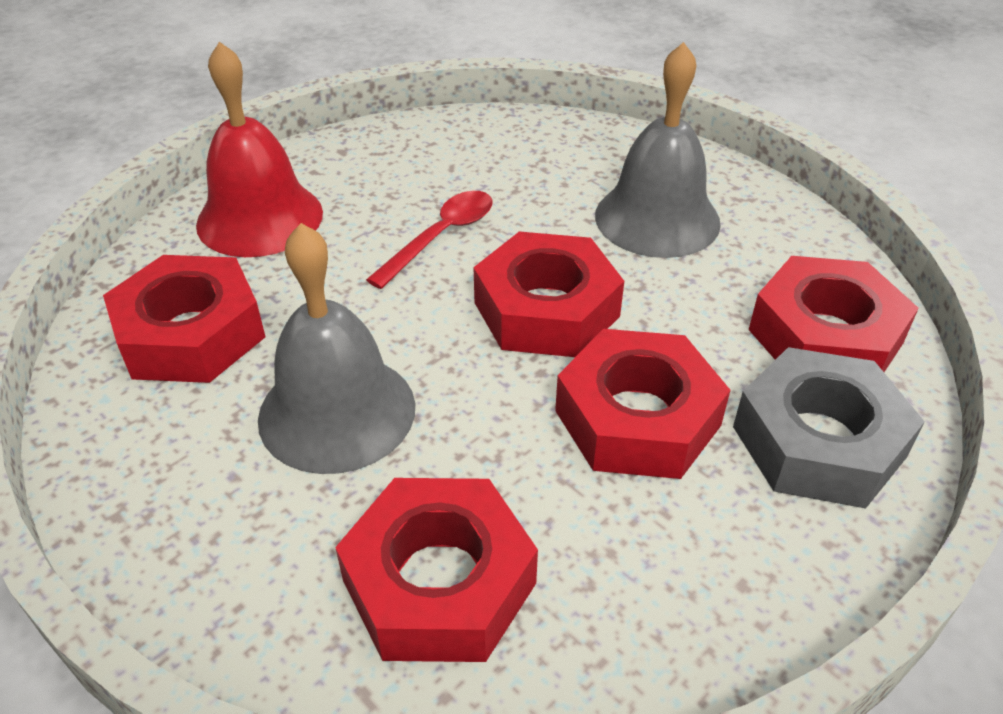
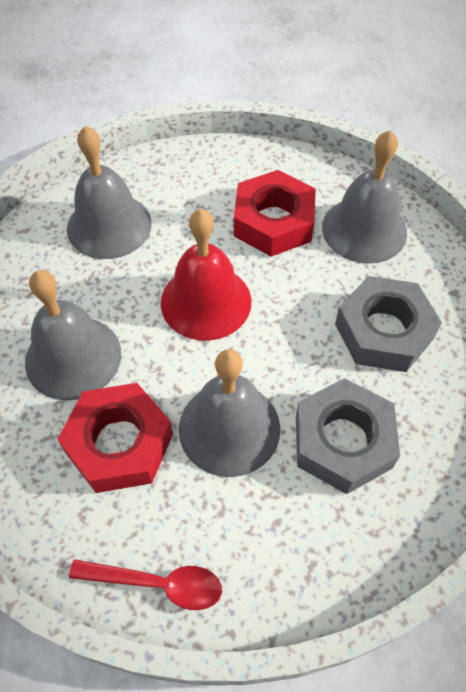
grey bell: [258,223,415,474] [595,42,721,258] = 2 -> [25,270,121,401] [67,126,152,259] [179,349,280,477] [322,130,407,264] = 4
grey nut: [733,347,925,508] = 1 -> [296,378,400,494] [335,276,442,372] = 2
red nut: [103,255,265,383] [335,478,538,662] [474,232,624,357] [555,329,730,479] [749,256,919,372] = 5 -> [57,383,173,493] [234,170,316,257] = 2

